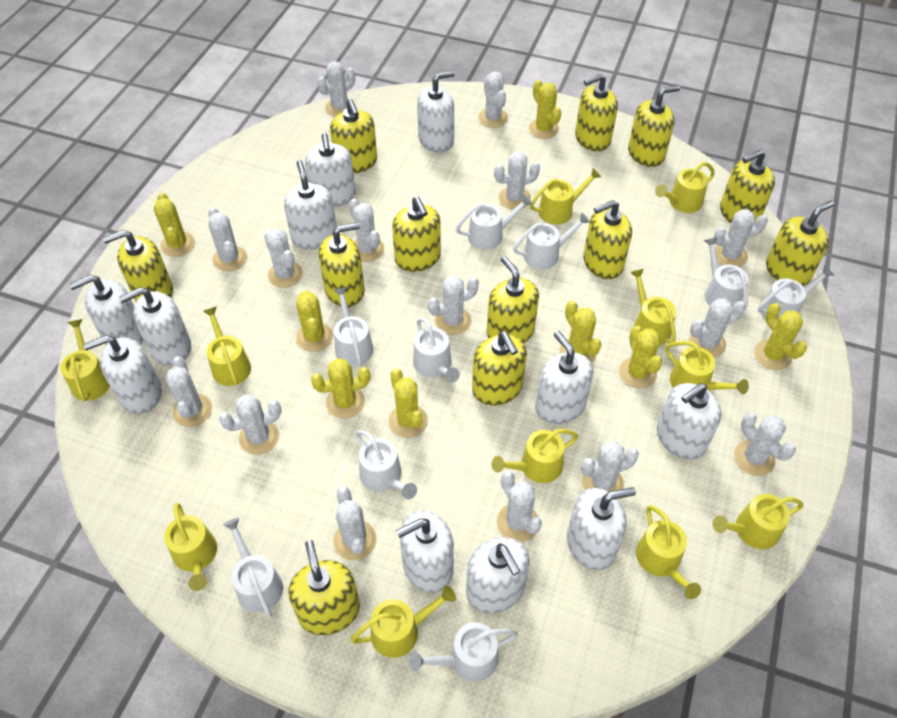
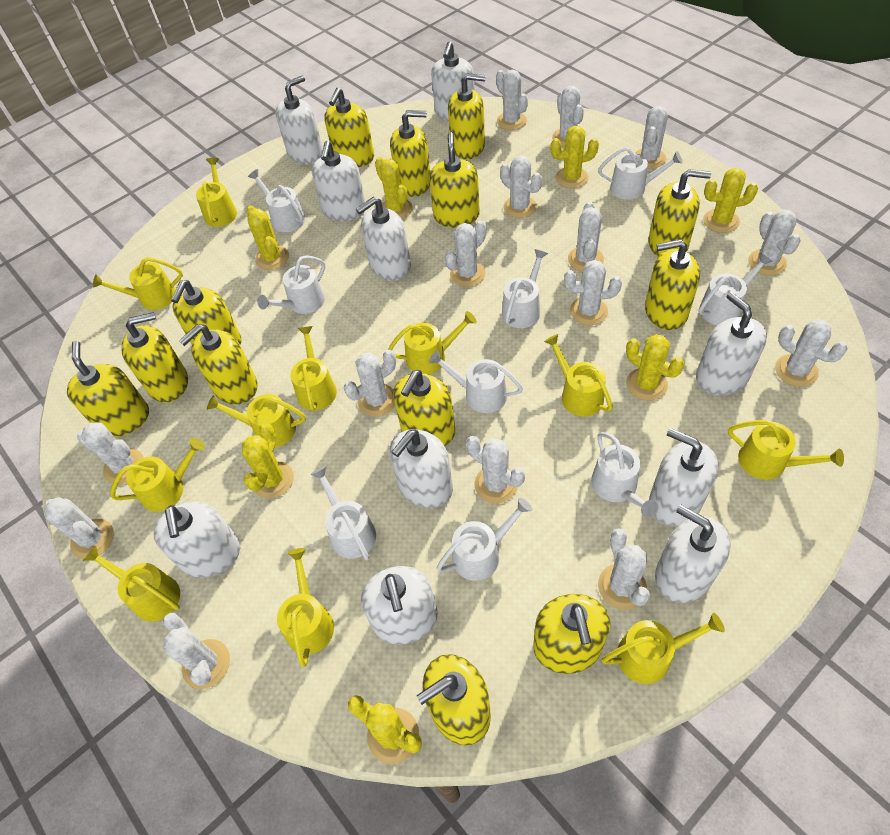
white soap dispenser: [69,275,143,345] [83,335,162,414] [119,287,191,366] [284,160,337,250] [305,133,355,207] [396,510,454,593] [417,71,455,153] [466,537,530,613] [535,331,593,424] [567,487,636,570] [657,383,722,460] = 11 -> [154,502,240,578] [276,75,323,165] [312,141,366,221] [356,197,411,281] [361,566,438,645] [390,429,453,508] [431,41,475,121] [649,428,718,526] [655,505,731,603] [696,292,767,395] = 10
yellow cactus: [154,193,195,257] [296,290,333,352] [311,358,370,419] [389,369,428,438] [529,80,561,139] [559,301,602,363] [619,325,662,389] [754,303,807,370] = 8 -> [242,423,294,499] [247,205,289,270] [348,695,422,764] [375,157,412,219] [550,126,599,189] [626,334,684,401] [703,168,758,233] = 7
yellow soap dispenser: [103,230,173,301] [288,540,360,635] [319,222,365,307] [330,99,377,173] [392,197,441,272] [472,331,527,406] [487,256,539,343] [575,74,618,151] [583,200,632,279] [628,85,680,167] [720,150,775,224] [766,201,834,286] = 12 -> [67,341,149,437] [121,312,188,403] [171,280,241,345] [179,324,257,405] [324,88,374,167] [390,110,430,197] [393,370,455,446] [417,654,491,745] [429,132,480,228] [448,73,486,159] [533,594,610,674] [645,239,700,330] [648,169,711,257] = 13

